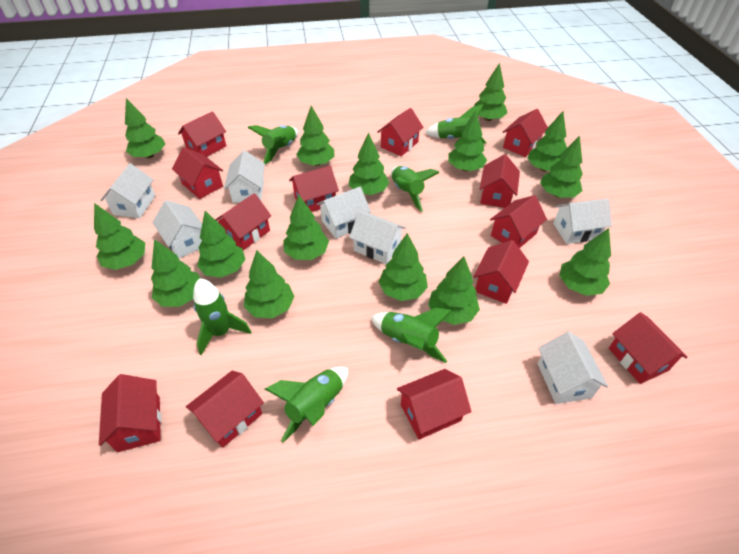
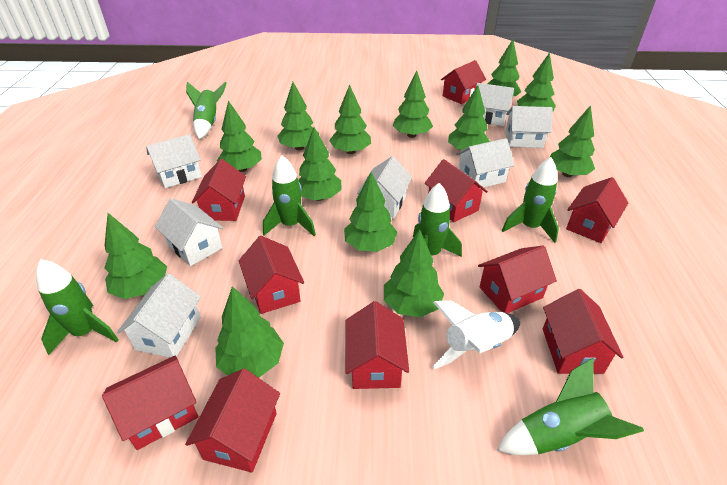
green tree: [94,203,145,270] [125,98,165,158] [151,239,200,307] [197,211,246,278] [244,251,295,318] [283,195,329,260] [296,106,335,166] [349,133,389,195] [379,233,428,301] [428,256,480,325] [448,111,487,171] [474,63,507,121] [527,111,567,172] [540,136,583,198] [559,228,611,296] = 15 -> [104,213,167,299] [215,286,284,378] [217,100,262,172] [277,82,319,150] [298,127,342,201] [329,84,371,154] [344,172,397,252] [384,229,444,317] [393,70,433,138] [448,85,490,150] [487,39,521,96] [517,52,556,112] [549,105,595,177] = 13
red house: [99,374,161,452] [172,147,223,199] [178,111,226,157] [186,370,264,448] [215,193,271,250] [289,166,339,212] [377,108,423,156] [397,369,472,440] [473,240,529,304] [480,154,520,208] [490,195,547,248] [503,109,548,157] [609,312,688,384] = 13 -> [102,356,198,450] [185,368,280,473] [192,159,246,221] [239,236,304,314] [345,301,409,389] [425,159,488,222] [441,60,486,104] [478,245,557,313] [543,289,623,374] [566,177,628,243] = 10
white rocket: none = 0 -> [432,301,520,369] = 1

